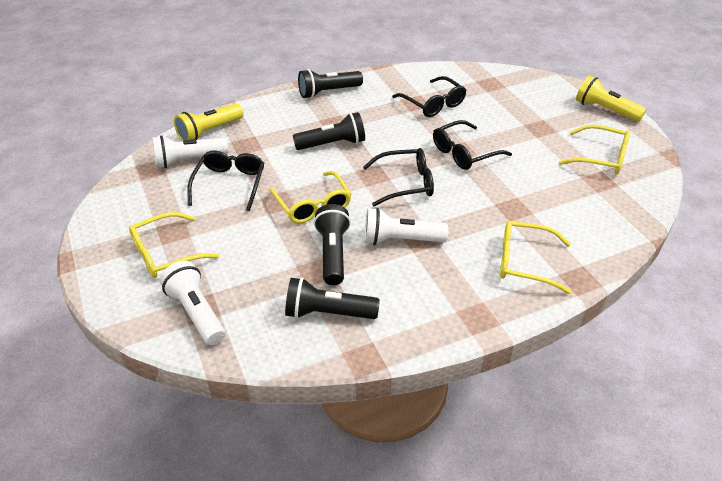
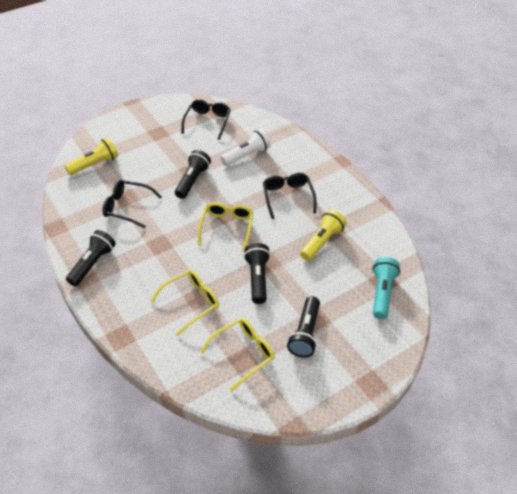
black glasses: [187,151,264,211] [363,148,434,206] [392,76,466,117] [433,120,512,170] = 4 -> [102,180,162,228] [181,99,231,140] [263,173,317,219] = 3
turquoise flashlight: none = 0 -> [372,257,400,319] = 1
white flashlight: [152,135,228,168] [160,261,225,345] [364,208,448,245] = 3 -> [221,129,271,166] = 1
yellow glasses: [129,212,219,278] [270,171,351,223] [500,221,571,294] [559,124,630,174] = 4 -> [151,270,219,335] [198,202,253,251] [200,318,274,391] = 3

